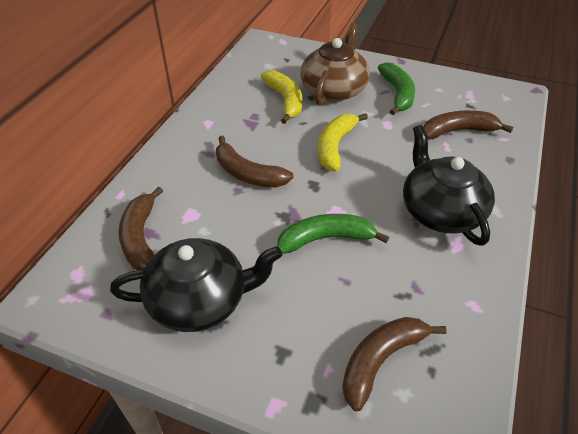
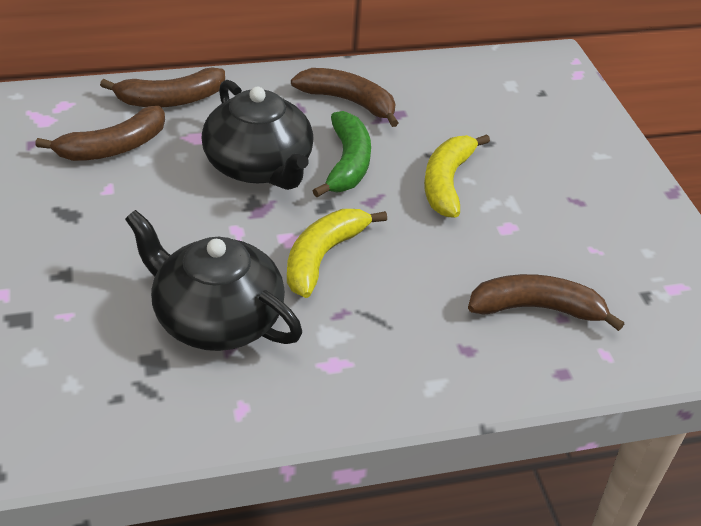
brown teapot: [301,23,370,105] = 1 -> none = 0
green banana: [277,214,389,254] [378,62,415,115] = 2 -> [313,111,371,197] = 1

